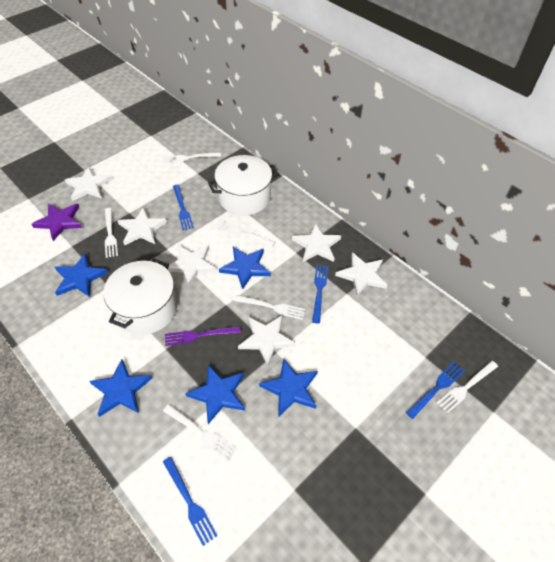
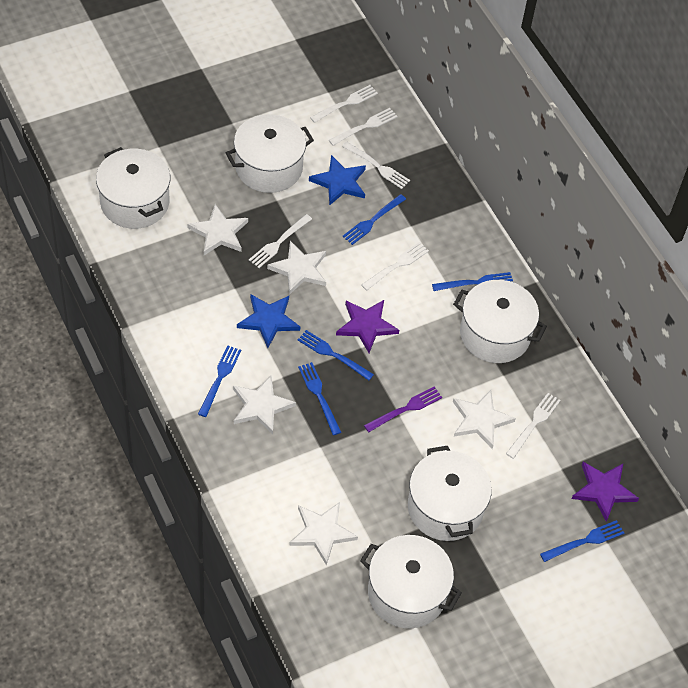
blue fork: [163,457,218,546] [173,185,194,230] [312,265,328,323] [406,362,464,419] = 4 -> [198,345,241,417] [298,330,374,380] [298,362,341,435] [342,194,406,245] [432,272,513,291] [540,520,624,562] = 6
blue star: [55,253,108,297] [90,359,152,417] [185,364,245,424] [219,247,271,289] [259,358,318,416] = 5 -> [237,294,300,348] [309,155,366,206] = 2
purple star: [31,204,82,241] = 1 -> [336,300,399,353] [572,462,639,522] = 2
white pot: [103,259,177,335] [208,155,279,216] = 2 -> [96,147,170,229] [226,114,314,193] [360,535,462,628] [408,446,492,541] [453,280,547,363] = 5
white star: [65,167,112,201] [117,207,167,246] [168,245,217,286] [238,315,296,365] [292,223,341,262] [335,252,387,296] = 6 -> [187,204,248,255] [233,375,296,434] [267,241,326,295] [289,502,358,565] [453,390,516,449] = 5

